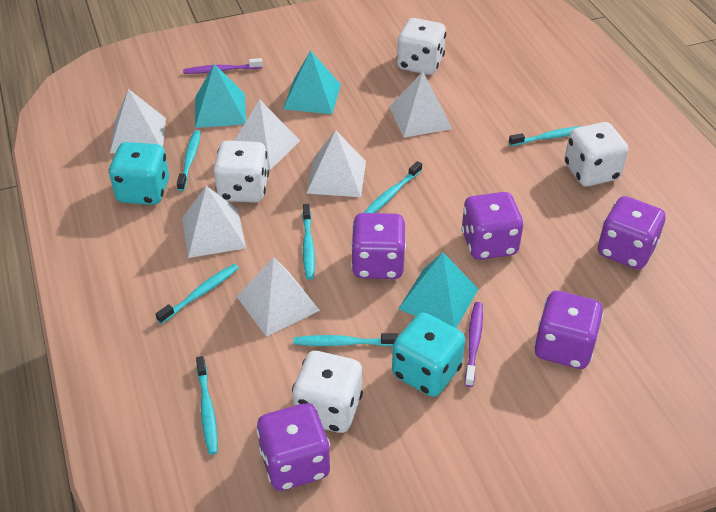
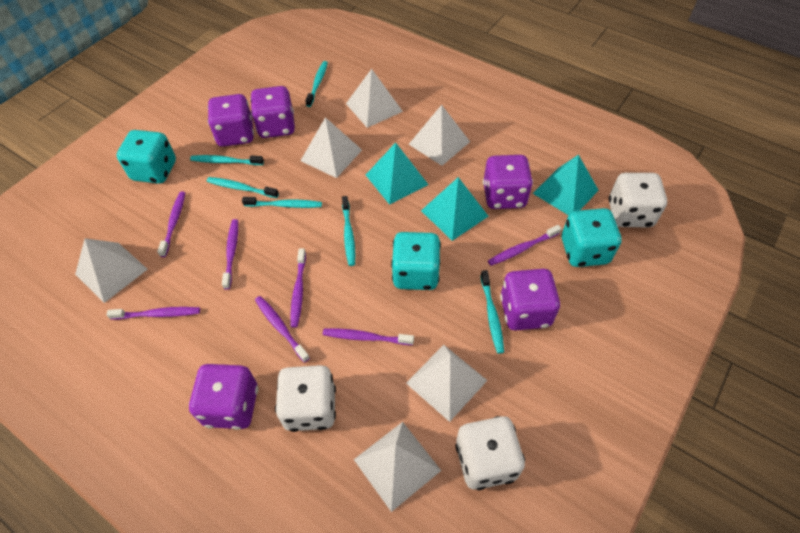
purple toothbrush: [183,58,263,74] [465,302,483,387] = 2 -> [106,307,200,320] [157,191,185,257] [222,219,238,290] [255,296,310,363] [290,248,306,328] [323,329,414,345] [488,225,562,266] = 7
turquoise dice: [109,142,169,205] [392,313,465,397] = 2 -> [116,130,176,184] [391,232,441,290] [562,208,622,267] = 3
turquoise toothbrush: [156,264,239,324] [177,130,201,191] [196,356,218,455] [293,333,399,346] [302,204,315,280] [364,161,422,213] [509,126,583,146] = 7 -> [190,155,264,165] [207,177,279,198] [242,197,322,208] [305,61,328,107] [342,196,355,266] [480,270,504,354] = 6
white dice: [213,141,269,203] [292,351,363,433] [396,18,446,75] [565,122,628,186] = 4 -> [275,365,336,432] [455,416,525,490] [608,173,667,227] = 3

